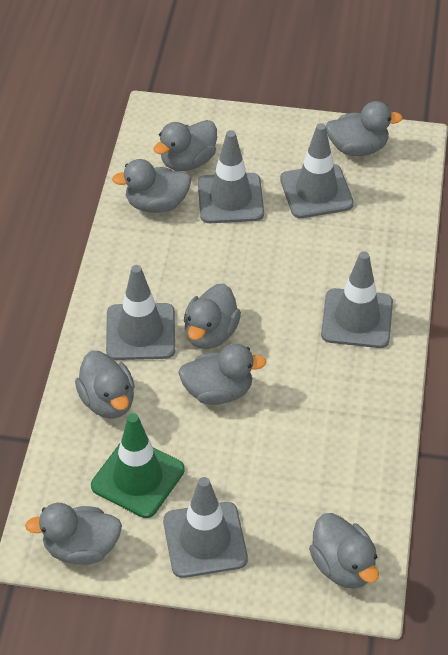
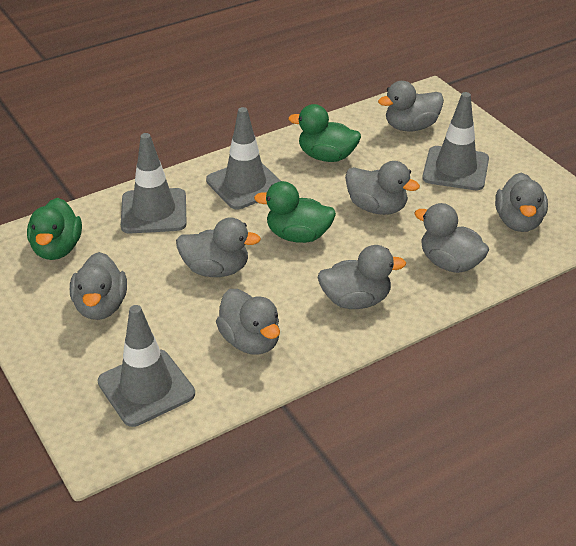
green duck: none = 0 -> [27,198,82,260] [254,181,336,243] [288,104,361,162] = 3
green traffic cone: [91,413,185,518] = 1 -> none = 0
grey traffic cone: [106,265,175,360] [163,477,248,578] [198,130,264,223] [280,123,354,218] [321,251,393,348] = 5 -> [98,305,195,427] [121,133,187,234] [206,107,281,209] [422,92,489,190] = 4

